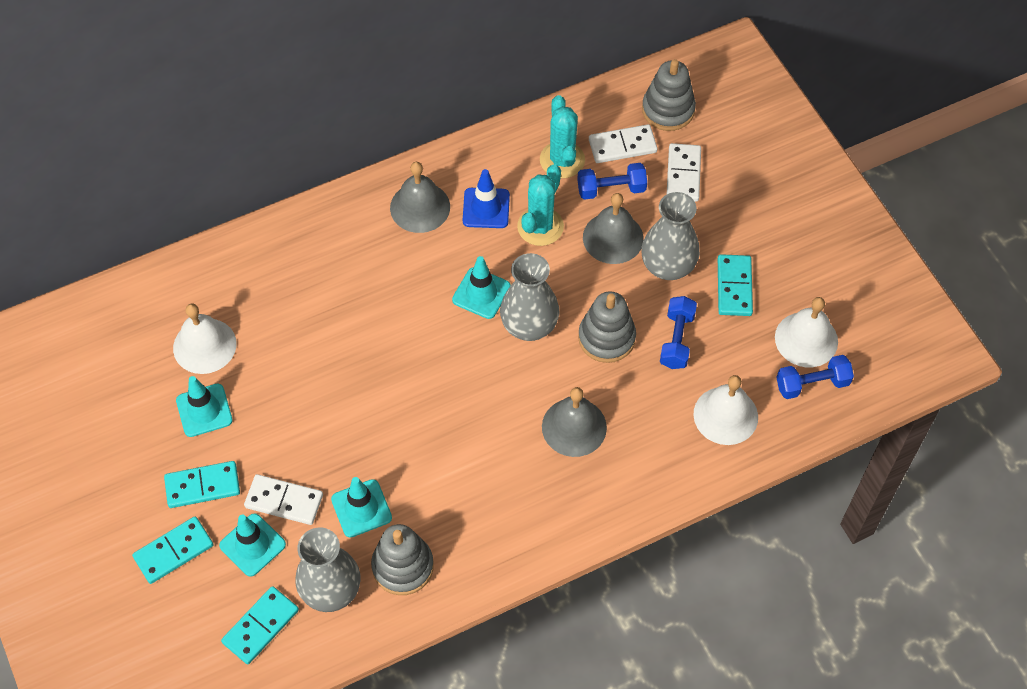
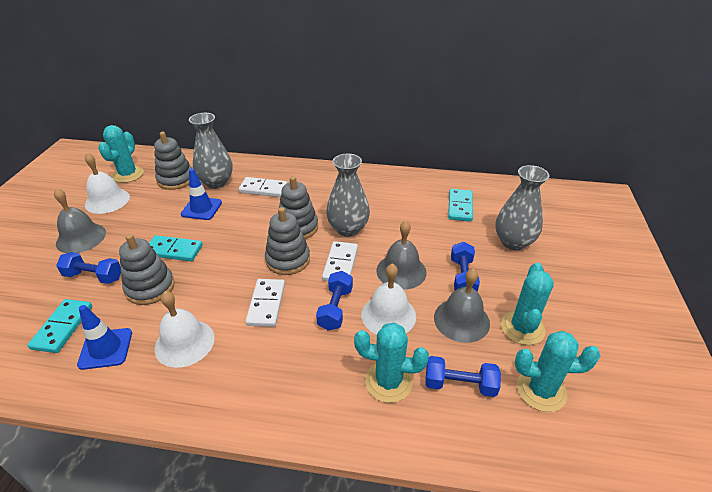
blue dumbbell: [577,163,647,200] [660,296,697,369] [777,355,854,399] = 3 -> [56,252,121,284] [316,271,353,331] [426,356,501,397] [451,242,480,292] = 4
blue traffic cone: [463,169,510,228] = 1 -> [77,305,132,370] [181,169,222,220] = 2
grey stacking toy: [371,524,434,595] [578,291,636,363] [642,59,696,131] = 3 -> [119,234,175,305] [154,132,192,190] [265,207,310,275] [279,176,318,239] = 4
turquoise cactus: [517,164,564,246] [540,95,585,178] = 2 -> [98,125,144,183] [354,322,429,403] [501,263,554,345] [515,331,600,412] = 4
turquoise domino: [132,517,213,584] [164,461,240,508] [221,586,299,664] [718,254,753,316] = 4 -> [27,299,92,353] [149,235,203,261] [448,189,473,222] = 3
turquoise traffic cone: [176,376,233,437] [219,513,286,577] [331,477,392,538] [452,256,511,319] = 4 -> none = 0

